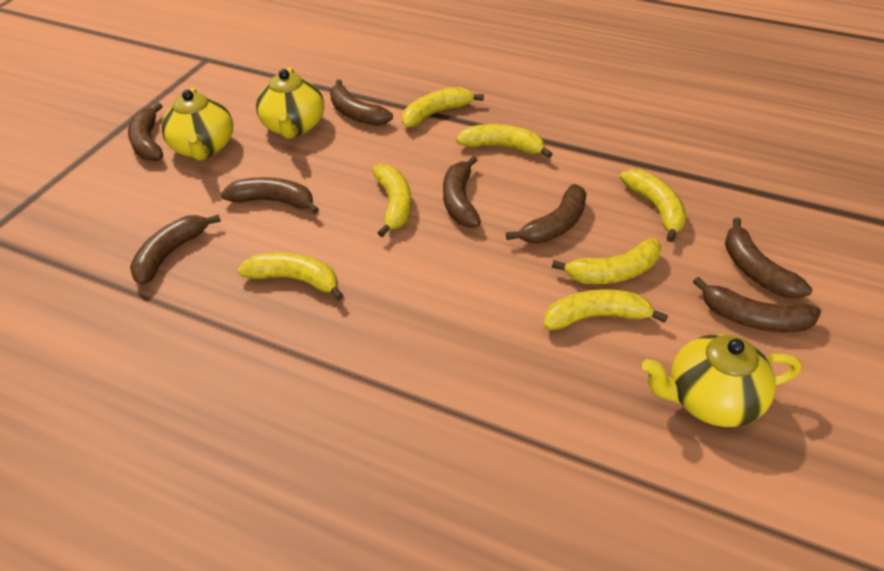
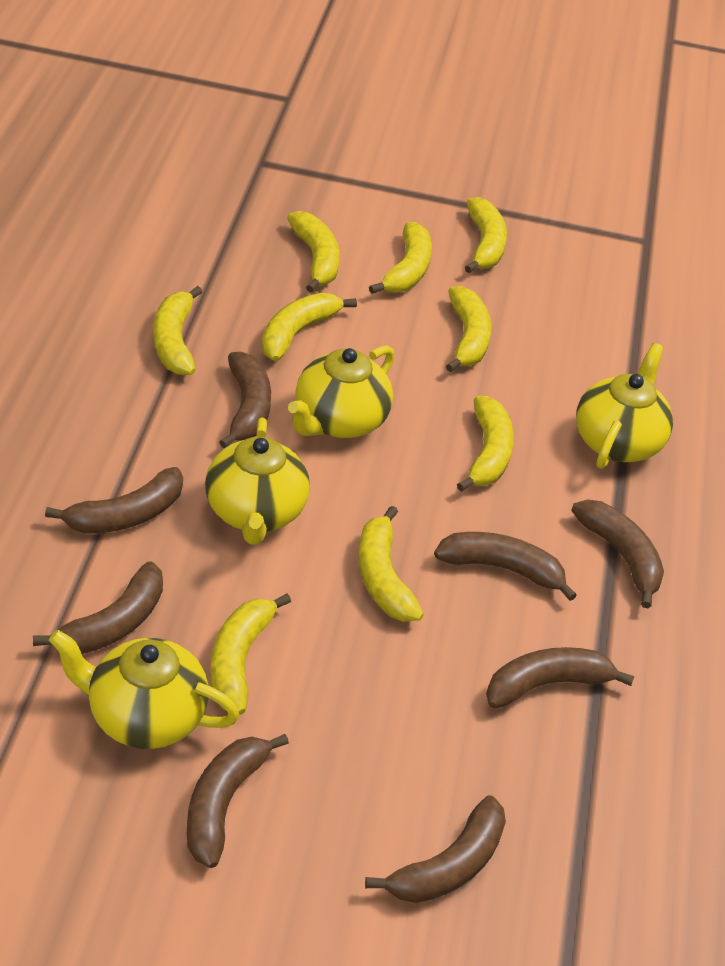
yellow banana: [237,252,343,301] [372,164,412,237] [402,87,484,127] [456,124,552,158] [544,289,668,330] [552,239,662,284] [620,169,687,242] = 7 -> [153,286,202,375] [210,593,291,715] [262,293,357,361] [287,211,340,293] [358,506,424,621] [369,222,432,294] [446,286,491,372] [457,396,514,492] [465,197,507,273] = 9
yellow teapot: [161,87,233,161] [256,67,324,139] [642,334,802,427] = 3 -> [49,630,239,749] [205,418,310,545] [288,345,395,438] [576,343,673,469] = 4

